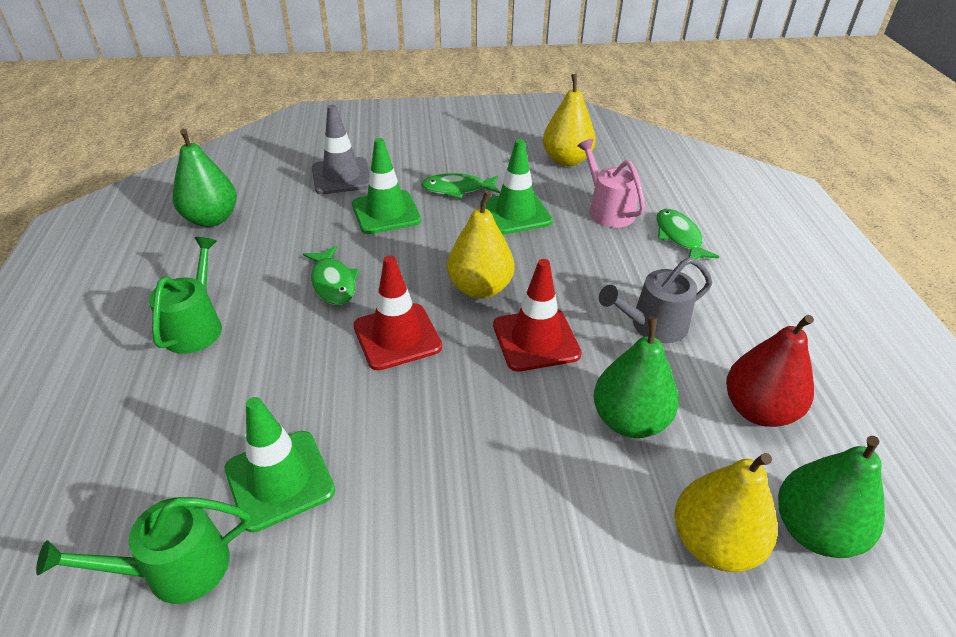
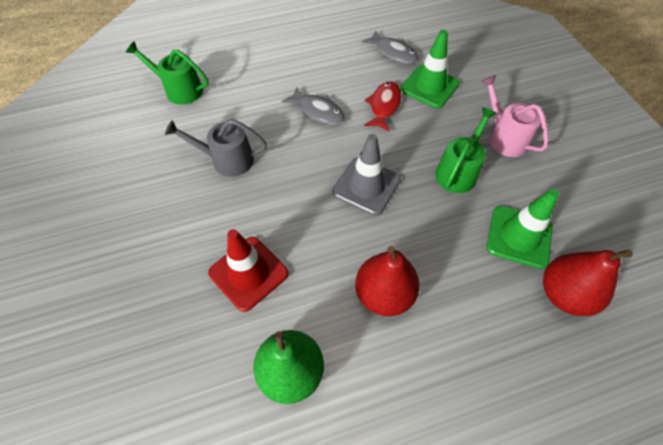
green fish: [303,246,359,305] [421,173,500,199] [656,209,719,259] = 3 -> none = 0
green pear: [173,129,237,227] [594,317,679,438] [778,436,885,558] = 3 -> [253,330,324,404] = 1
green traffic cone: [225,397,335,532] [352,138,421,234] [480,139,553,235] = 3 -> [400,29,460,108] [487,189,559,269] = 2
grey fish: none = 0 -> [282,87,345,124] [362,31,418,63] = 2
red fish: none = 0 -> [364,81,401,132] = 1
red pear: [726,315,814,427] = 1 -> [355,246,420,316] [543,250,633,316] = 2
red traffic cone: [353,255,442,370] [493,259,582,372] = 2 -> [208,229,289,312] = 1
yellow pear: [447,191,515,299] [543,74,596,166] [675,453,778,572] = 3 -> none = 0

